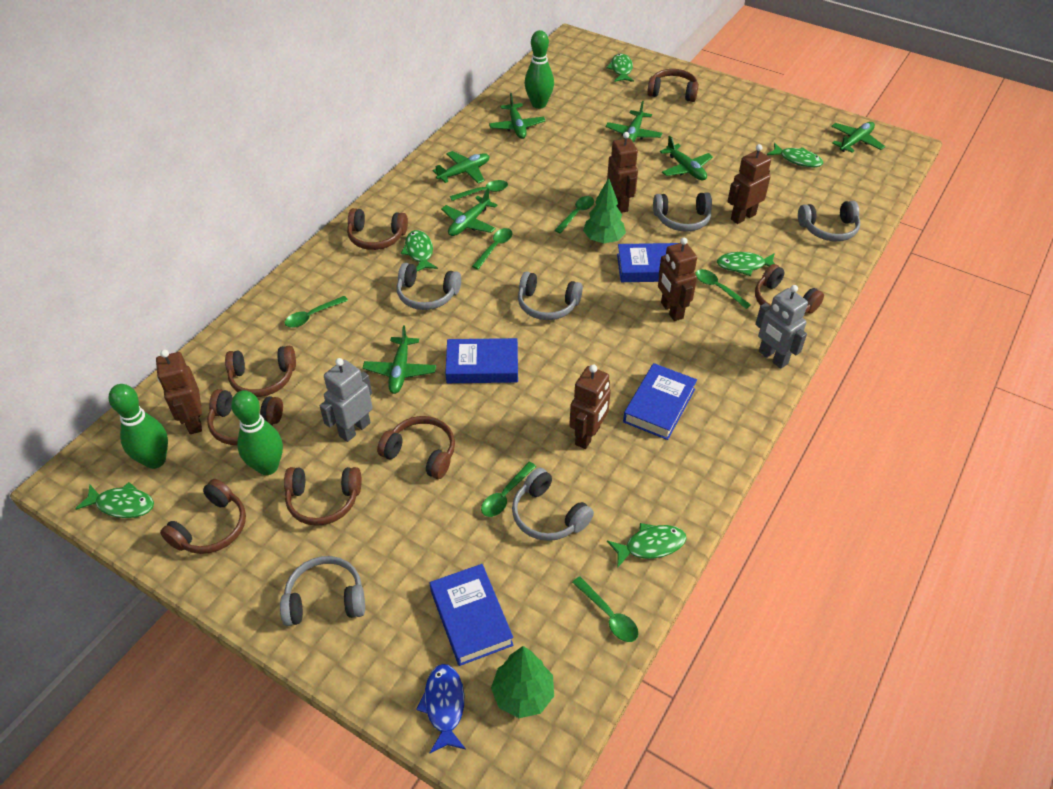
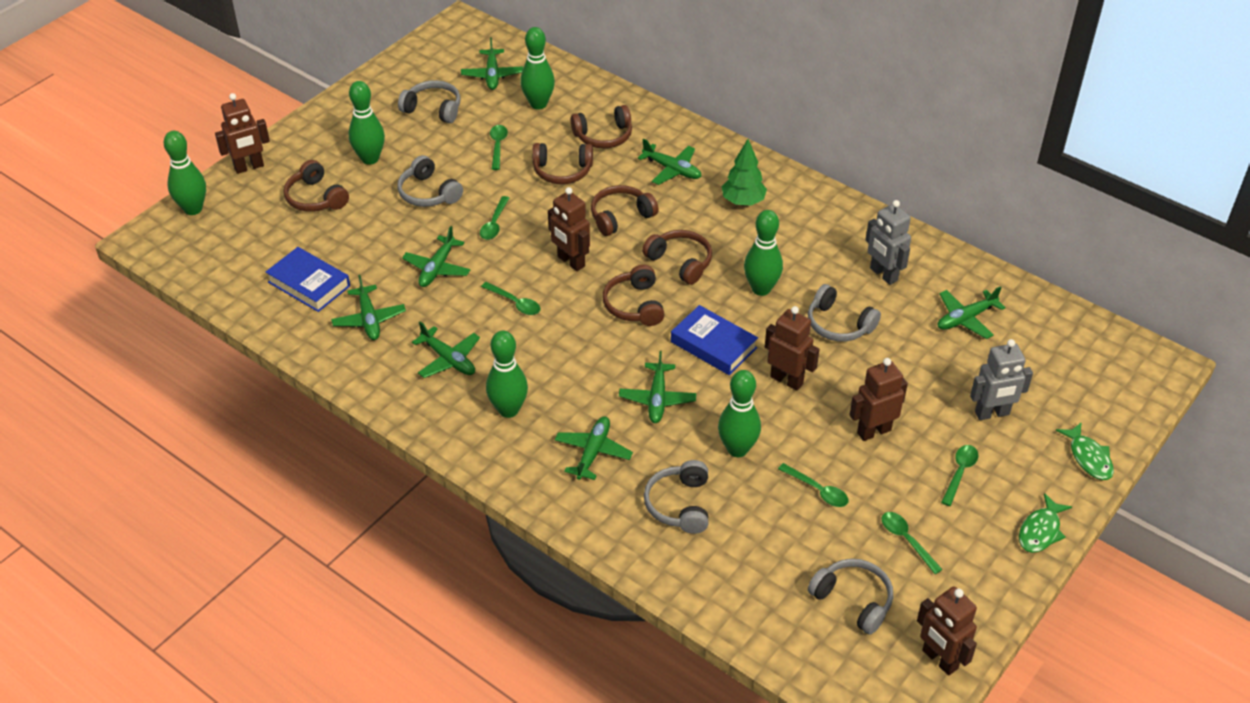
blue book: [430,564,514,666] [445,338,518,383] [617,243,678,282] [623,363,697,440] = 4 -> [266,247,350,312] [671,305,758,375] = 2
blue fish: [416,664,466,754] = 1 -> none = 0
brown headphones: [160,479,246,554] [207,389,283,445] [225,346,296,397] [284,467,362,526] [347,208,408,250] [377,416,455,479] [647,69,699,102] [755,264,824,313] = 8 -> [284,160,349,212] [532,143,593,184] [571,105,632,148] [591,185,659,236] [603,264,665,326] [642,230,712,285] = 6
green bowling pin: [109,384,168,469] [231,390,283,475] [525,30,554,109] = 3 -> [164,131,206,215] [348,81,385,165] [486,331,528,418] [520,27,555,109] [718,370,761,457] [744,210,783,296] = 6
green fish: [75,482,154,518] [401,230,438,271] [606,54,634,82] [607,523,686,568] [717,252,775,276] [767,143,823,167] = 6 -> [1019,493,1072,553] [1056,422,1114,480] = 2
green plane: [363,325,436,394] [433,151,489,184] [441,188,498,236] [489,93,545,139] [606,101,662,143] [660,136,713,180] [831,122,885,153] = 7 -> [331,275,406,340] [402,226,471,287] [412,321,480,378] [461,38,523,90] [555,416,633,480] [619,351,696,423] [638,138,701,185] [938,286,1006,339] = 8
green spoon: [285,296,348,328] [450,180,508,201] [472,228,512,269] [481,462,536,517] [554,196,594,233] [572,576,639,642] [695,269,751,309] = 7 -> [480,196,509,240] [481,282,540,315] [490,125,508,170] [778,463,849,507] [882,512,943,574] [941,445,978,506] = 6
green tree: [491,646,554,718] [583,178,626,243] = 2 -> [722,139,767,206] = 1
grey headphones: [280,556,365,626] [397,263,461,310] [512,468,594,541] [518,271,583,320] [653,192,712,232] [798,201,860,241] = 6 -> [397,155,463,207] [398,80,461,123] [644,460,709,534] [808,284,881,342] [808,559,893,635] = 5

